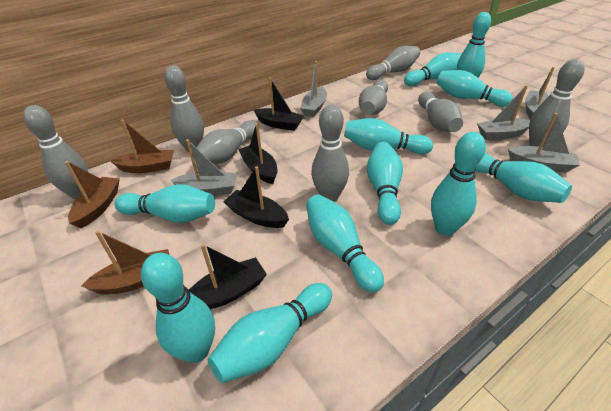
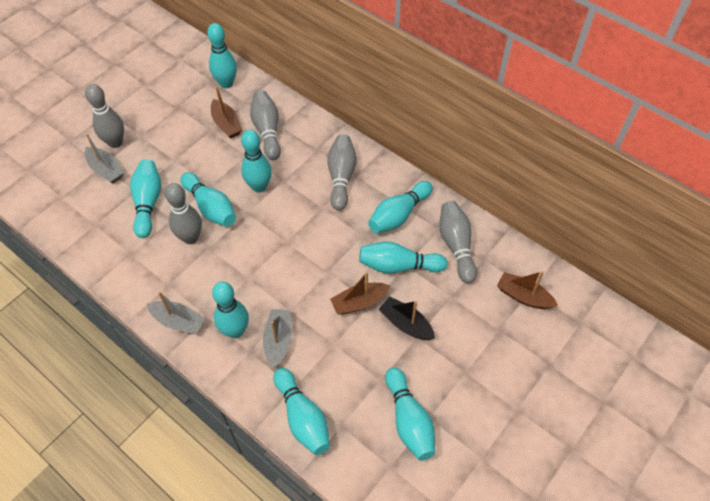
black boat: [189,244,267,309] [223,166,289,228] [238,123,277,184] [254,78,304,131] = 4 -> [379,297,435,340] = 1
grey boat: [170,139,238,196] [300,61,327,117] [477,85,530,140] [508,113,580,173] [525,67,555,119] = 5 -> [85,133,124,184] [147,291,206,334] [263,309,292,368] = 3
grey bowling pin: [23,105,88,199] [164,66,204,153] [193,120,256,164] [311,105,349,202] [359,80,388,115] [366,46,420,80] [418,91,463,132] [529,59,585,147] = 8 -> [85,84,124,148] [165,183,202,244] [250,90,281,160] [327,134,357,211] [439,201,477,284] = 5
turquoise bowling pin: [115,184,215,223] [141,253,215,363] [208,283,332,383] [306,195,384,293] [344,118,433,154] [367,142,403,225] [404,52,462,86] [431,132,486,236] [436,70,513,107] [457,12,491,78] [476,153,572,203] = 11 -> [130,159,161,238] [181,172,236,227] [207,23,237,88] [212,281,249,338] [241,130,272,193] [273,368,330,455] [359,241,448,273] [368,181,433,233] [385,367,435,461] = 9

